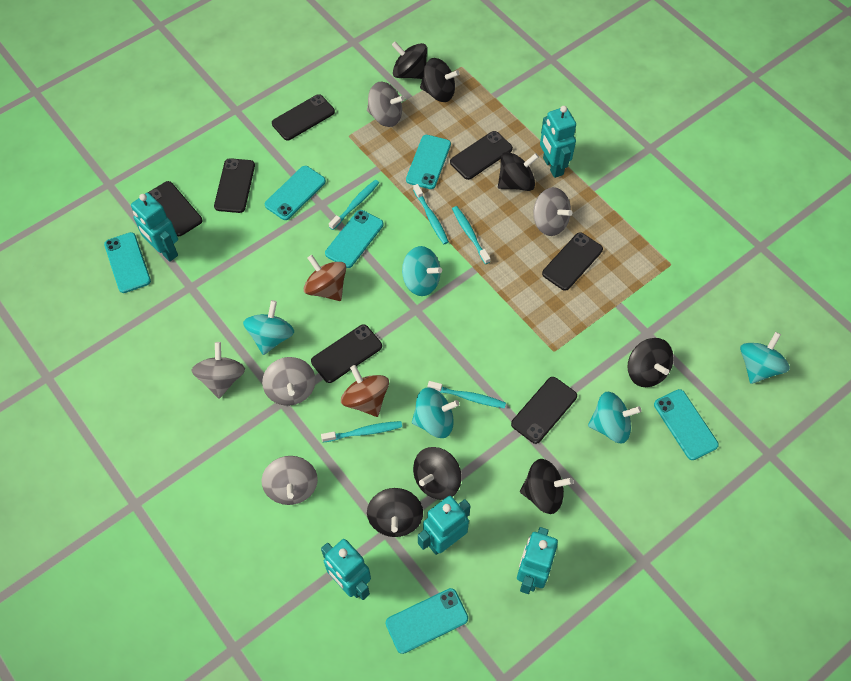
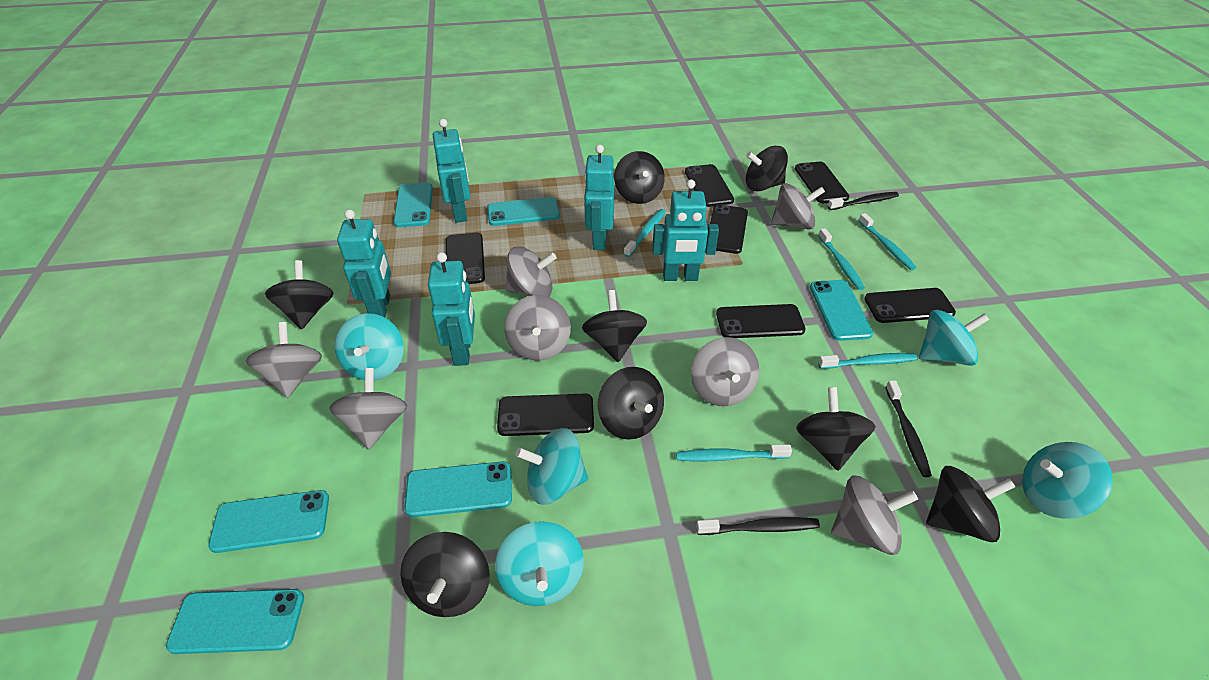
black spinning top: [367,488,423,537] [392,42,427,79] [413,447,462,500] [420,58,460,102] [498,152,539,191] [520,459,573,514] [627,338,674,387] = 7 -> [265,260,334,330] [400,532,490,617] [582,290,647,362] [598,367,664,440] [614,151,665,204] [746,146,788,191] [796,387,876,471] [926,466,1016,542] = 8
black toothbrush: none = 0 -> [696,517,820,535] [827,192,899,210] [885,380,932,477] = 3
brown spinning top: [304,255,346,301] [341,365,389,417] = 2 -> none = 0
grey spinning top: [191,342,245,399] [262,357,316,406] [262,456,318,505] [367,82,405,127] [533,187,573,236] = 5 -> [246,322,322,398] [329,368,407,450] [504,295,571,361] [505,246,557,297] [691,337,759,406] [771,183,825,230] [831,475,918,555] = 7

